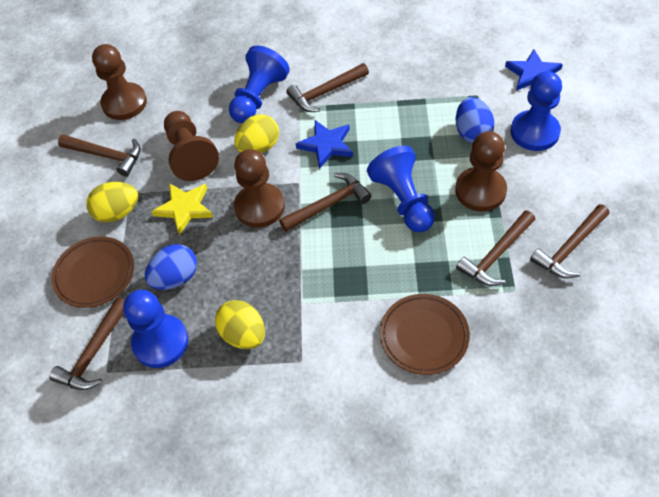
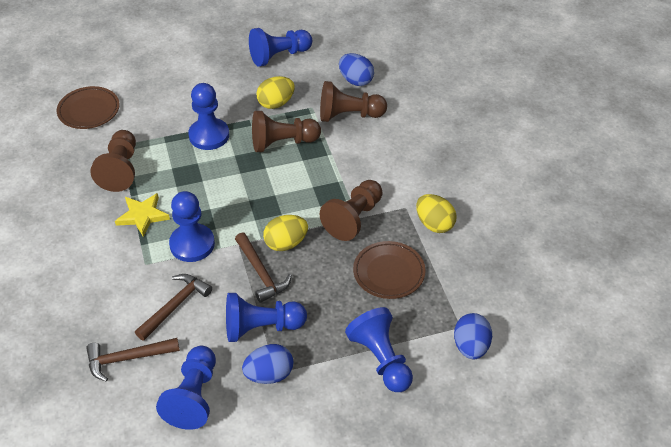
blue egg: [145,244,197,290] [456,97,494,143] = 2 -> [242,344,294,384] [339,53,374,86] [454,313,492,359] = 3
blue pawn: [123,290,188,368] [229,46,290,123] [367,145,435,232] [510,71,562,151] = 4 -> [156,346,216,430] [169,191,215,262] [188,83,229,150] [226,293,307,342] [249,28,312,67] [345,307,413,392] = 6
blue star: [296,120,353,169] [505,49,563,91] = 2 -> none = 0
brown hammer: [49,297,125,390] [58,134,141,177] [279,173,371,232] [286,63,369,112] [456,210,535,286] [530,204,610,278] = 6 -> [86,338,180,382] [135,274,212,341] [235,233,292,303] = 3

